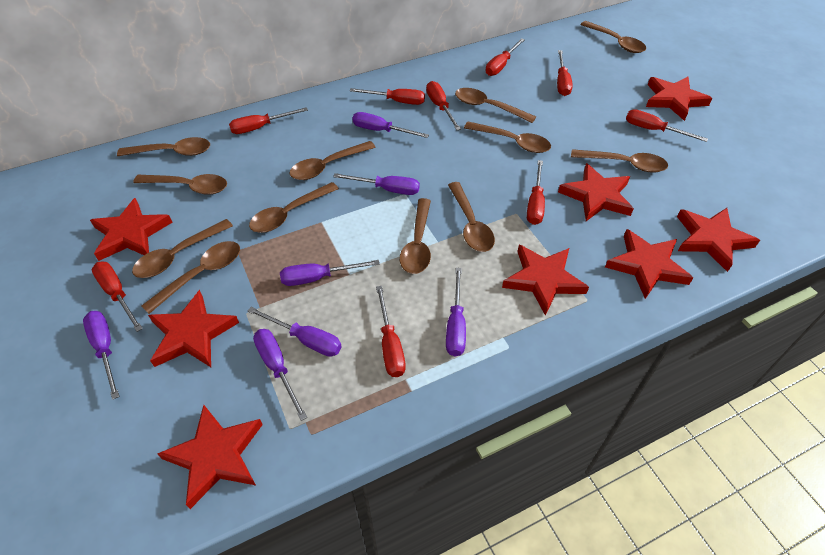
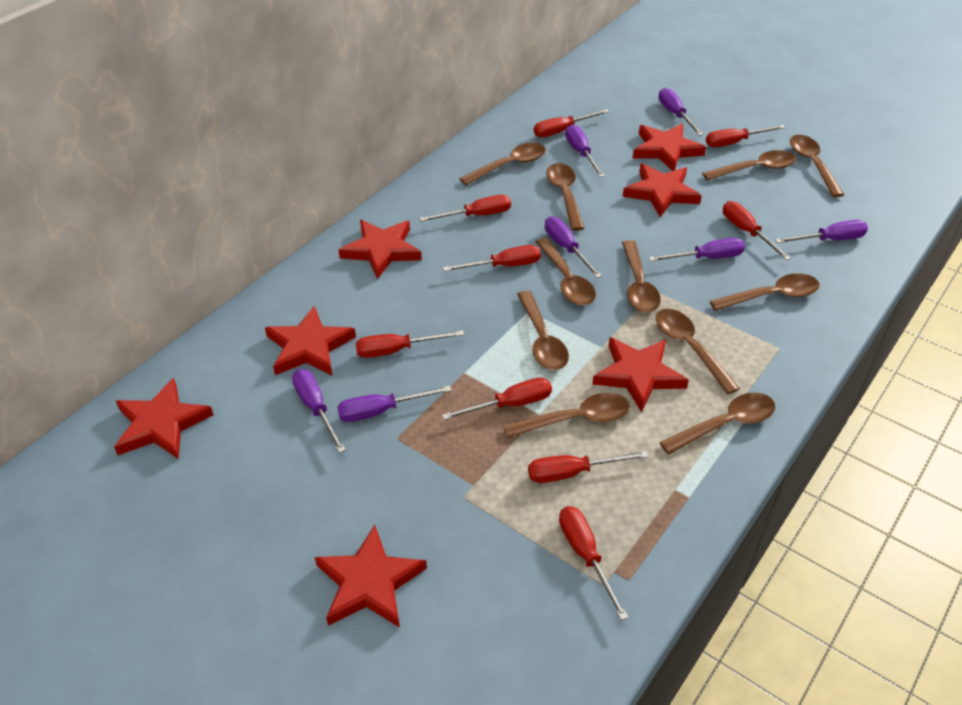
brown spoon: [117,137,210,156] [132,219,233,278] [133,174,227,195] [141,241,240,314] [249,182,339,233] [289,141,376,180] [400,198,431,274] [448,182,495,252] [455,88,536,123] [464,121,551,153] [571,149,668,173] [580,21,646,53] = 12 -> [459,143,546,185] [503,393,630,438] [517,291,569,370] [535,238,596,305] [546,163,584,231] [622,240,661,312] [656,309,740,394] [659,393,775,454] [702,150,796,181] [710,273,820,311] [790,135,844,197] = 11
red star: [90,198,173,261] [148,290,239,367] [157,405,263,509] [502,245,589,316] [558,163,634,221] [605,229,693,299] [646,77,712,121] [677,208,760,272] = 8 -> [114,378,213,459] [265,306,356,376] [315,525,427,628] [338,220,422,279] [592,337,689,413] [623,163,702,217] [633,124,706,171] = 7

